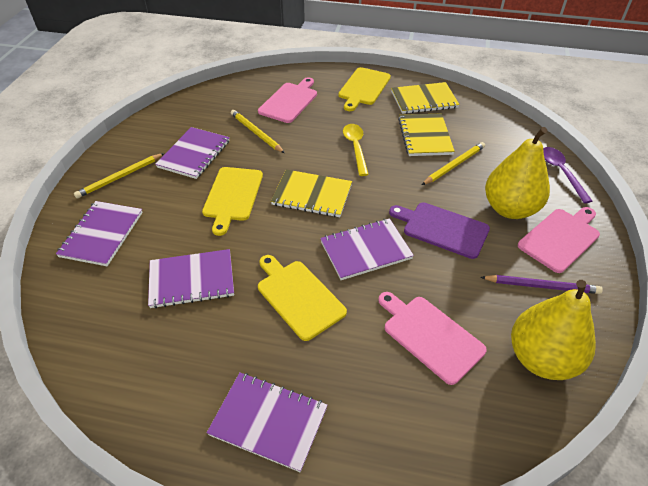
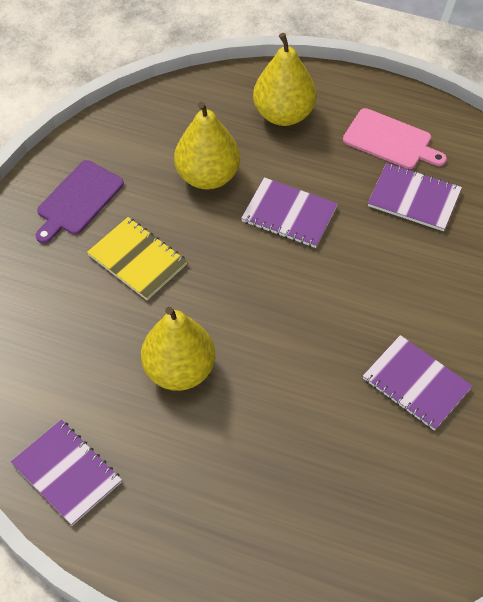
pink cutting board: [258,77,317,123] [378,292,487,385] [518,207,600,273] = 3 -> [343,108,447,169] = 1
purple notebook: [56,201,143,266] [148,249,234,308] [155,127,230,179] [207,373,328,472] [320,219,414,280] = 5 -> [11,420,122,526] [241,177,338,248] [363,335,472,431] [368,163,462,231] = 4
purple pencil: [481,275,603,294] = 1 -> none = 0
purple spoon: [543,147,592,203] = 1 -> none = 0
yellow cutting board: [202,167,263,236] [258,255,347,341] [338,67,391,111] = 3 -> none = 0
yellow notebook: [271,169,352,217] [391,82,460,114] [398,113,455,156] = 3 -> [87,217,188,300] = 1
yellow pear: [485,127,550,219] [511,280,596,380] = 2 -> [141,307,215,391] [174,102,240,189] [253,33,317,126] = 3
yellow pencil: [74,153,164,198] [231,110,285,153] [422,142,485,185] = 3 -> none = 0
yellow spoon: [343,124,369,176] = 1 -> none = 0

